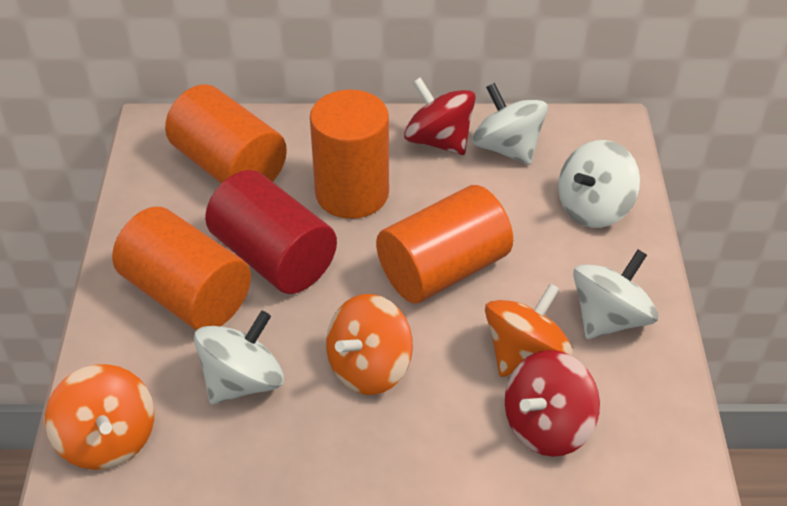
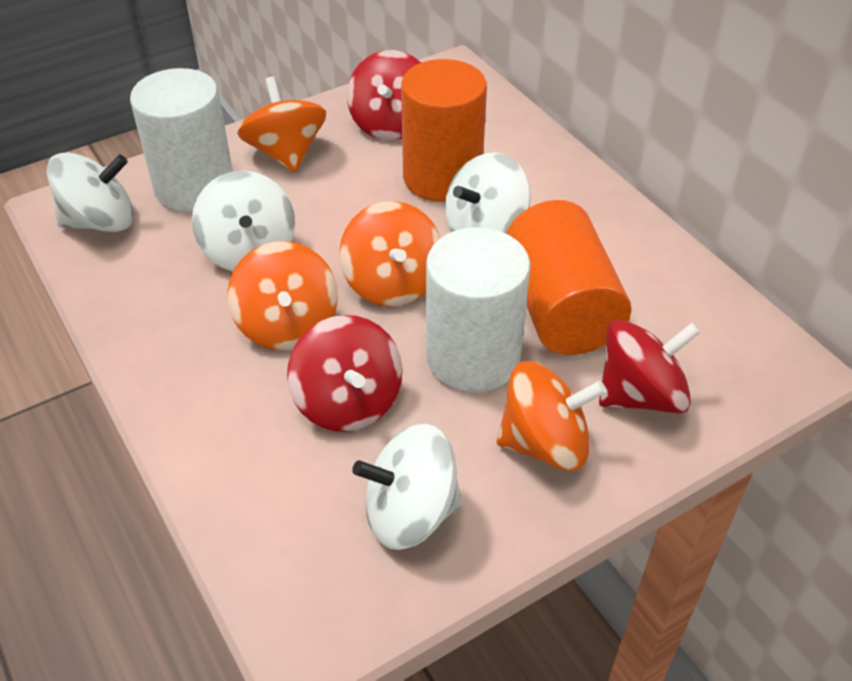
orange cylinder: [112,207,251,330] [165,84,287,184] [310,90,389,219] [376,185,513,303] = 4 -> [401,59,487,202] [506,200,631,355] = 2
orange spinning top: [45,364,154,470] [326,294,413,395] [485,283,572,377] = 3 -> [227,241,338,350] [237,76,326,172] [339,201,440,306] [497,361,606,471] = 4
red cylinder: [205,170,337,294] = 1 -> none = 0
red spinning top: [404,77,476,155] [505,350,600,457] = 2 -> [287,315,402,432] [347,50,421,140] [599,319,701,414] = 3
white cylinder: none = 0 -> [130,68,233,212] [426,227,531,392] = 2

